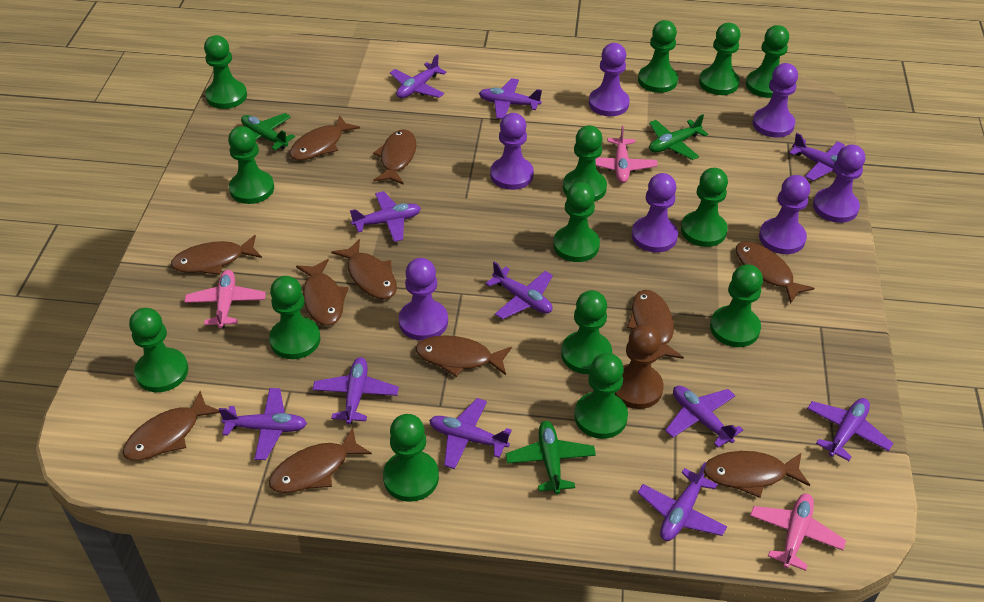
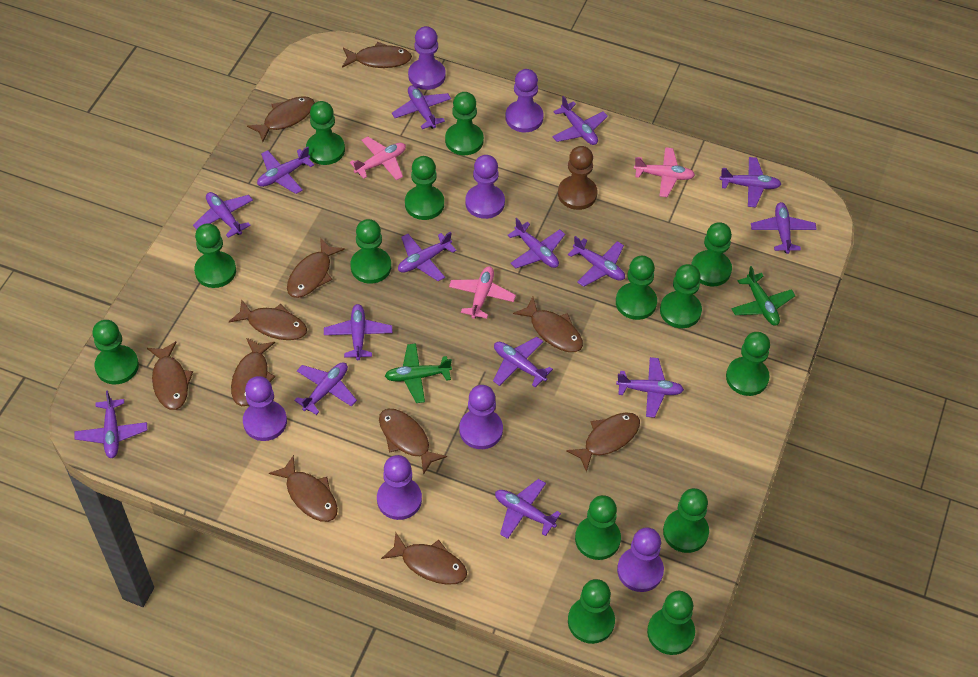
green plane: [241,113,295,150] [506,421,596,494] [649,114,708,160] = 3 -> [385,343,452,403] [731,266,796,326] = 2
purple plane: [219,388,307,460] [312,357,399,424] [350,191,421,242] [390,54,447,98] [429,398,512,469] [479,78,542,119] [486,262,553,319] [638,462,727,541] [665,386,743,448] [789,133,845,181] [807,398,893,461] = 11 -> [75,391,147,458] [193,192,253,238] [257,147,314,194] [294,362,357,415] [324,304,392,360] [392,85,451,129] [398,231,456,281] [493,337,553,388] [495,479,561,539] [508,218,565,268] [552,96,608,145] [568,236,625,287] [616,357,684,418] [719,157,781,207] [751,202,817,254] = 15

